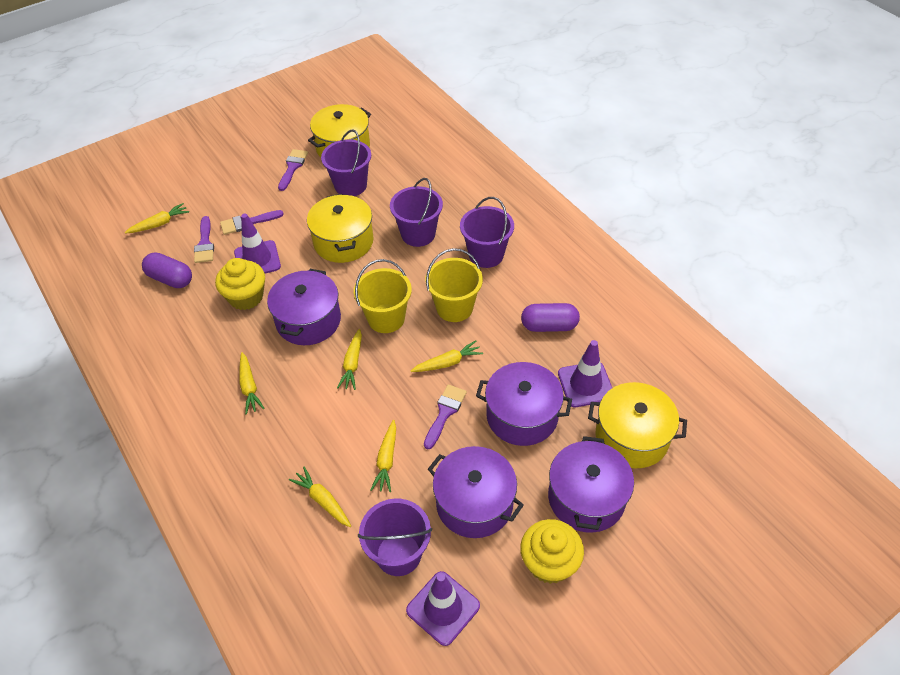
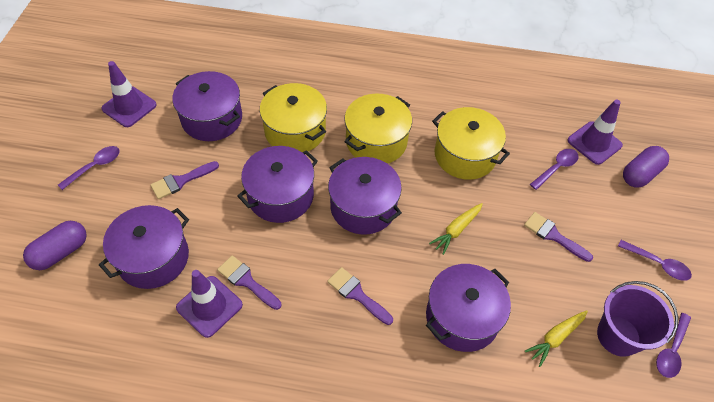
purple bucket: [321,130,371,196] [358,499,432,576] [390,178,443,247] [460,197,514,268] = 4 -> [597,281,678,357] = 1
purple pot: [267,269,341,345] [428,446,524,538] [476,362,572,446] [548,436,634,533] = 4 -> [99,205,189,289] [172,71,242,141] [237,146,318,223] [328,157,402,234] [426,264,511,352] = 5
purple spoon: none = 0 -> [58,146,120,190] [530,149,579,190] [618,240,692,281] [656,313,691,378] = 4
yellow bucket: [354,259,412,333] [425,248,483,322] = 2 -> none = 0
yellow carrot: [125,203,189,234] [239,352,265,414] [289,467,351,527] [337,329,362,390] [371,420,396,492] [411,340,483,372] = 6 -> [429,203,483,255] [525,310,588,367] = 2
yellow cupcake: [215,258,265,310] [520,519,584,584] = 2 -> none = 0

